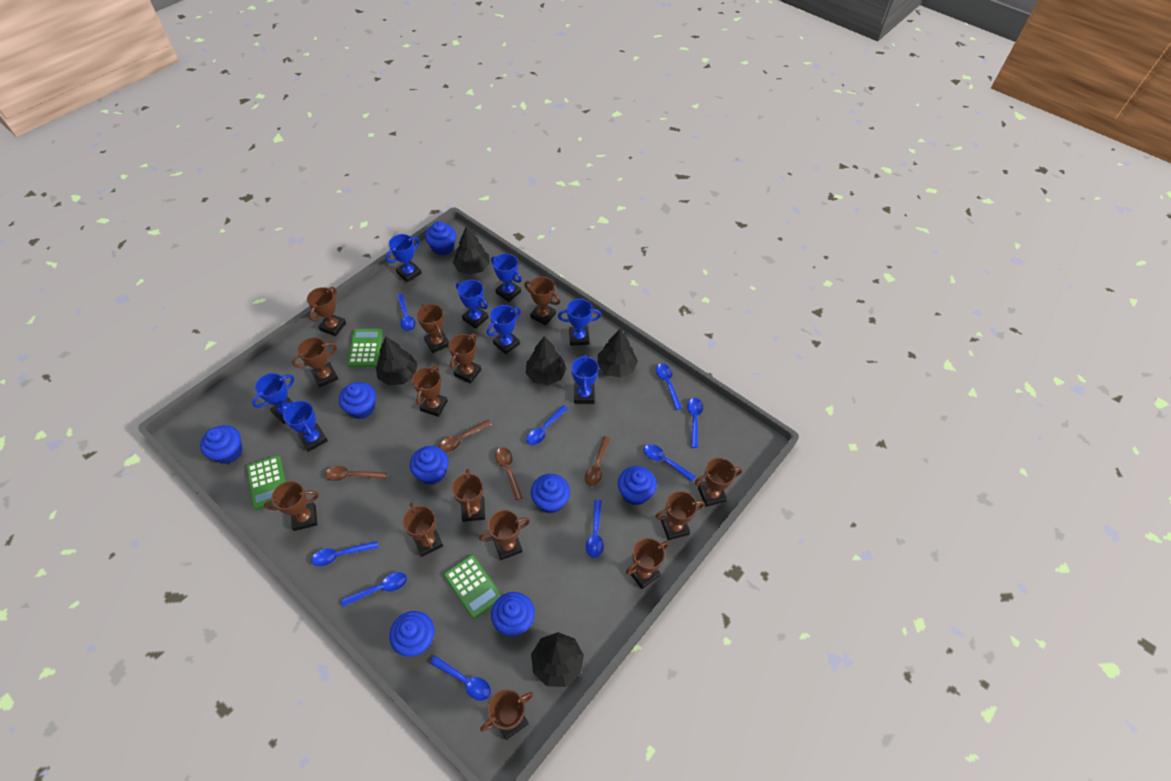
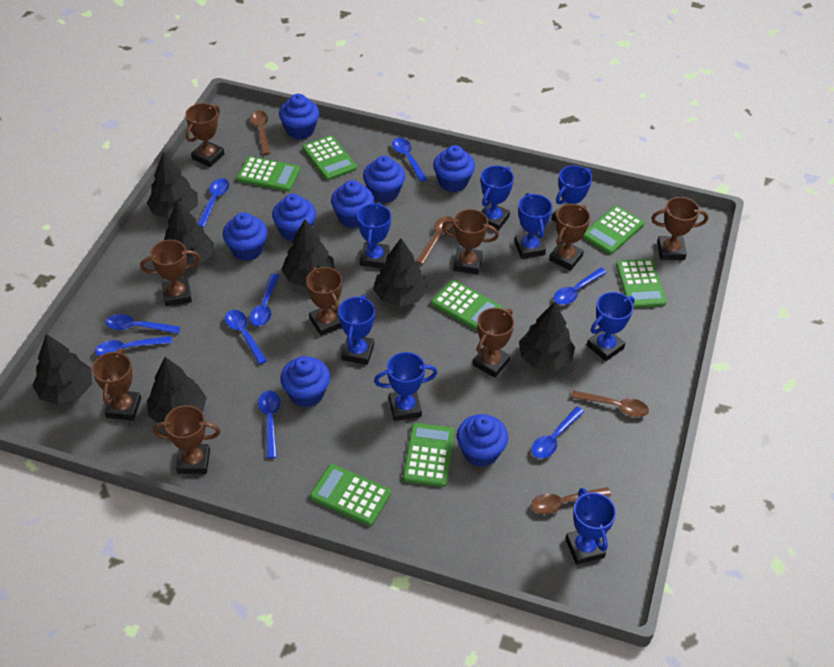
black tree: [376,336,418,385] [453,226,490,275] [526,336,567,385] [531,632,584,687] [598,329,638,378] = 5 -> [32,334,92,405] [147,152,198,219] [147,357,207,427] [164,200,214,266] [281,219,335,287] [373,238,428,307] [519,302,576,371] = 7
brown trophy: [264,481,319,531] [292,337,338,388] [307,287,346,336] [403,503,443,557] [412,365,448,417] [417,304,449,353] [449,333,481,384] [452,469,485,522] [479,510,530,560] [480,689,534,740] [524,277,560,325] [626,538,669,589] [655,491,705,540] [695,458,742,507] = 14 -> [92,349,141,421] [140,240,200,306] [153,405,221,474] [185,103,225,167] [306,267,342,336] [442,209,499,274] [473,308,514,378] [549,204,591,271] [651,197,708,260] = 9
green calculator: [246,455,285,510] [347,329,383,367] [444,555,502,619] = 3 -> [236,156,300,192] [302,135,357,180] [310,464,391,526] [403,423,455,487] [431,280,502,331] [582,206,644,254] [616,259,667,308] = 7

